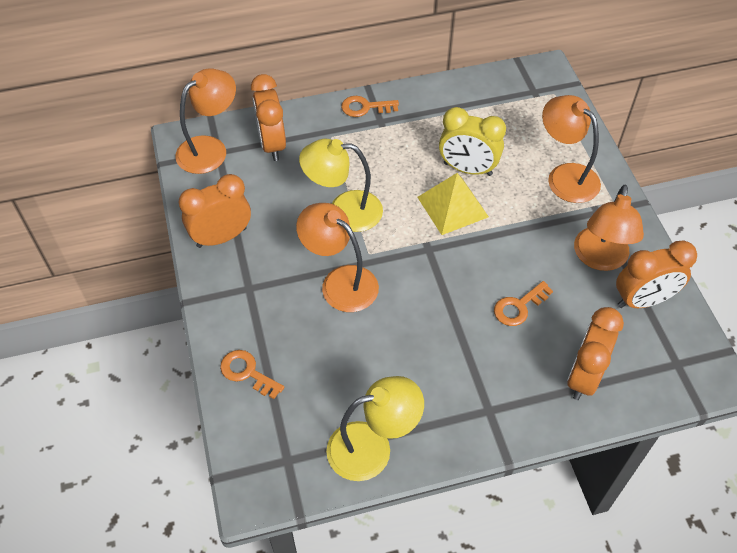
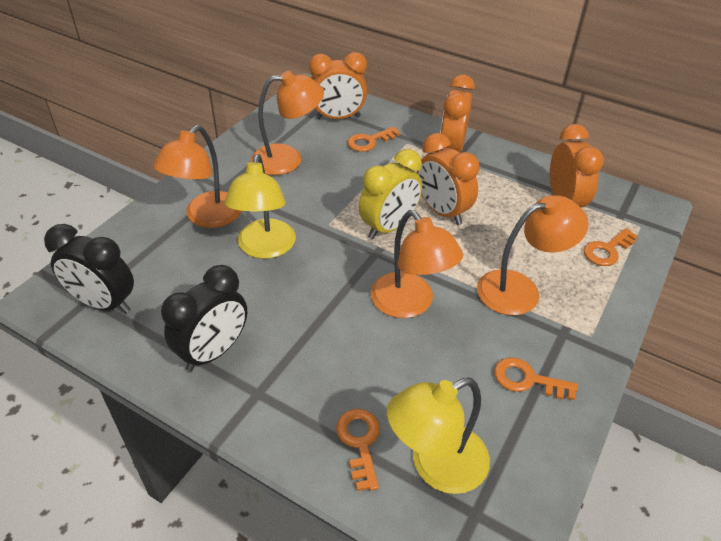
black clock: none = 0 -> [44,224,134,313] [161,265,247,371] = 2
orange key: [220,350,284,399] [341,96,399,117] [494,281,553,326] = 3 -> [336,409,380,491] [347,127,400,152] [494,357,578,400] [583,228,638,266] = 4
yellow pyramid: [417,173,489,235] = 1 -> none = 0

